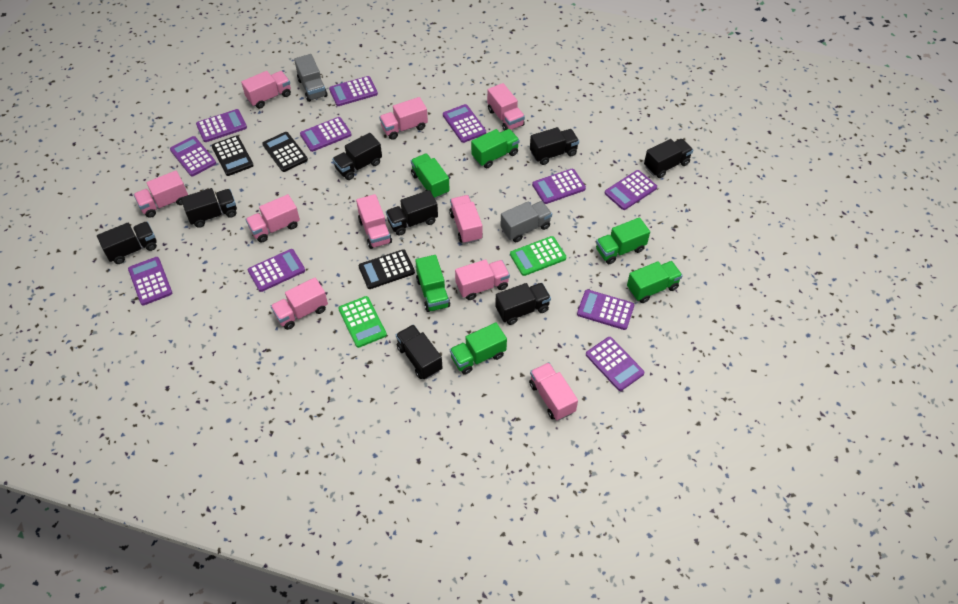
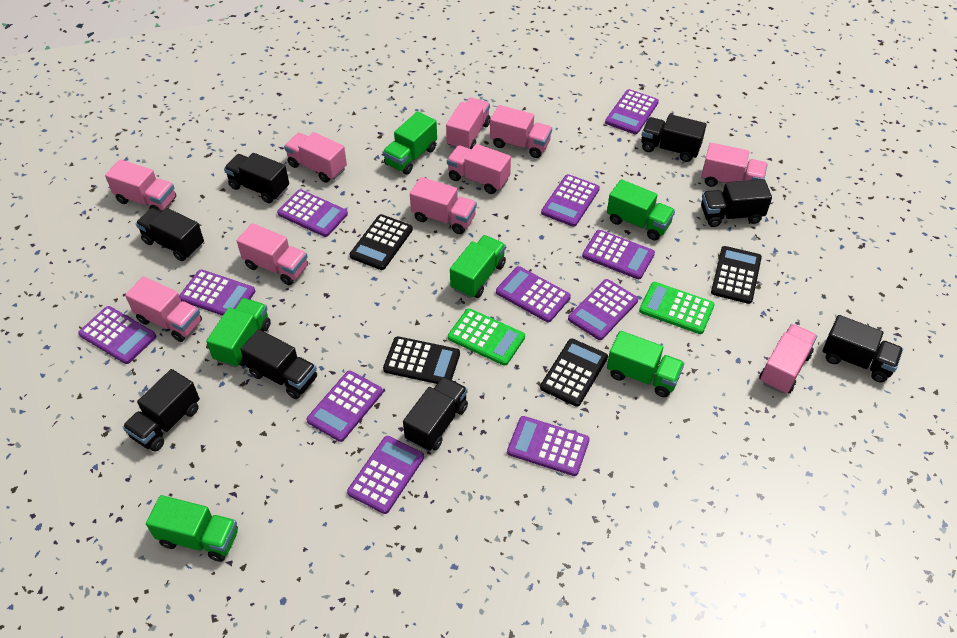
black calculator: [211,135,254,176] [262,132,308,172] [358,250,415,289] = 3 -> [350,214,413,270] [383,336,460,384] [540,339,608,407] [711,246,762,304] = 4
grey truck: [294,54,328,102] [500,201,552,242] = 2 -> none = 0

